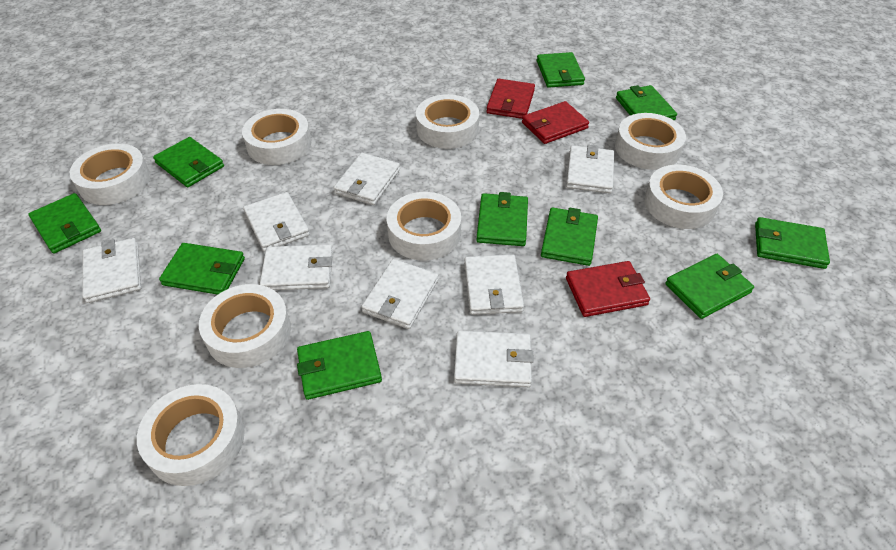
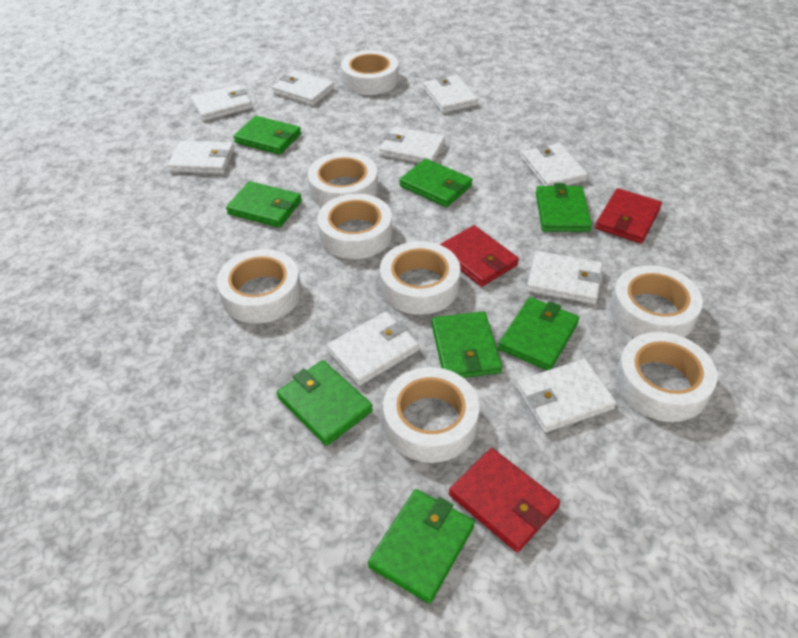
green wallet: [28,193,101,254] [153,137,224,187] [159,243,245,295] [297,331,382,400] [476,192,528,246] [537,52,585,88] [541,207,598,266] [616,85,677,120] [665,254,754,319] [755,217,830,269] = 10 -> [226,181,302,228] [233,116,301,155] [277,360,373,446] [368,489,475,604] [399,159,473,207] [431,311,502,378] [498,297,579,370] [536,183,592,232] = 8
white wallet: [82,238,141,303] [243,192,310,252] [260,244,333,290] [333,153,400,205] [361,259,438,329] [454,330,534,387] [464,254,524,315] [566,145,614,194] = 8 -> [167,141,234,174] [191,84,252,121] [272,70,334,106] [327,312,419,386] [379,126,445,163] [423,75,478,113] [516,359,617,433] [521,143,588,186] [526,251,603,304] = 9

